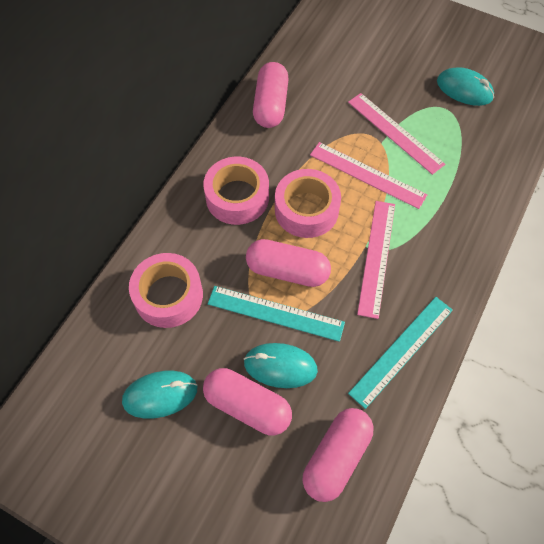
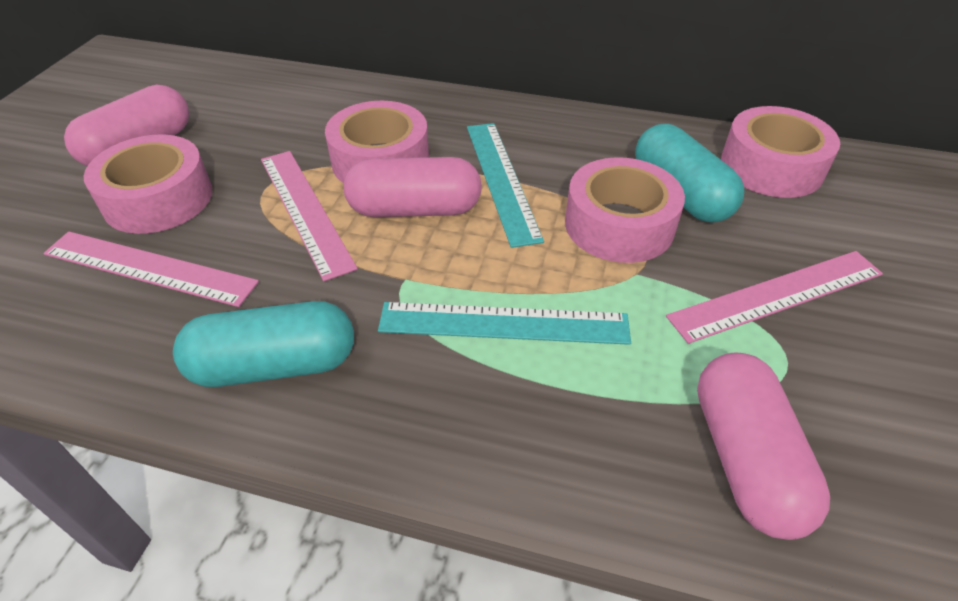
pink capsule: [203,368,292,435] [246,239,331,287] [253,62,289,128] [302,408,374,502] = 4 -> [64,85,189,166] [344,157,482,217] [697,352,830,540] = 3
pink tape: [129,253,203,328] [203,157,269,225] [275,169,341,238] = 3 -> [84,134,212,234] [325,101,429,183] [565,157,685,263] [721,106,840,198] = 4
turquoise capsule: none = 0 -> [173,301,354,387] [635,124,744,223] = 2
turquoise mouse: [122,371,197,419] [244,343,318,388] [437,67,494,106] = 3 -> none = 0

